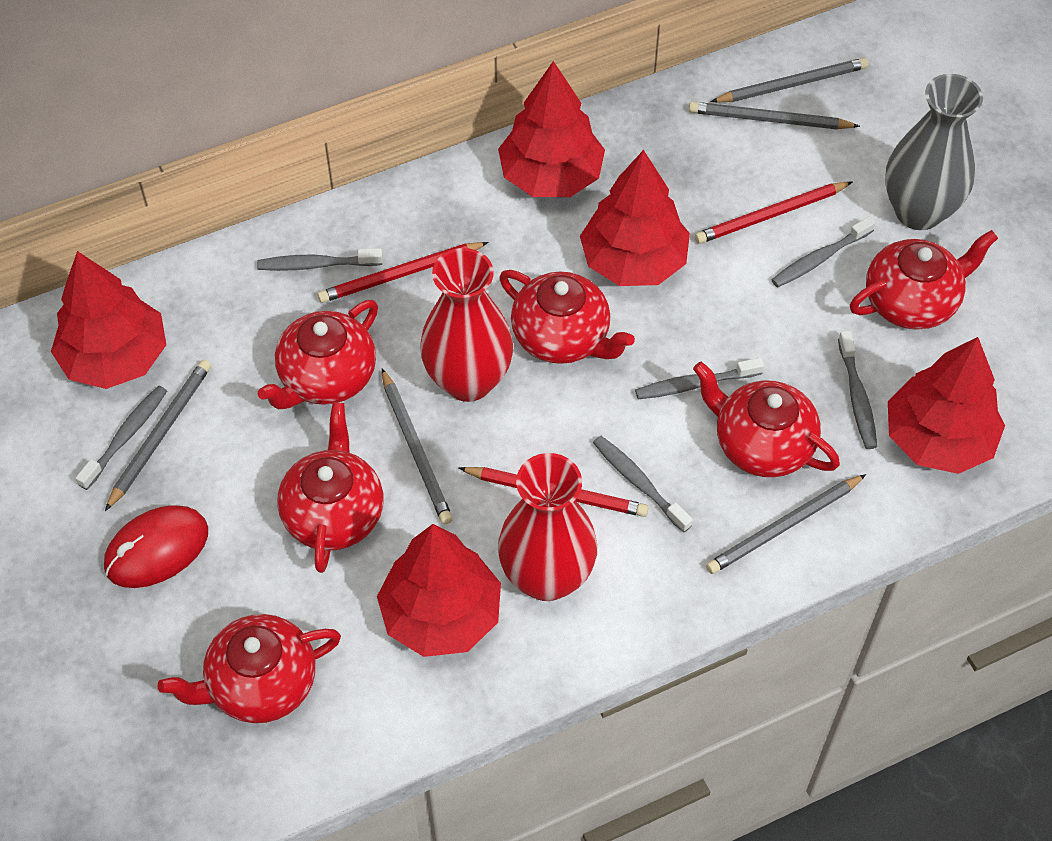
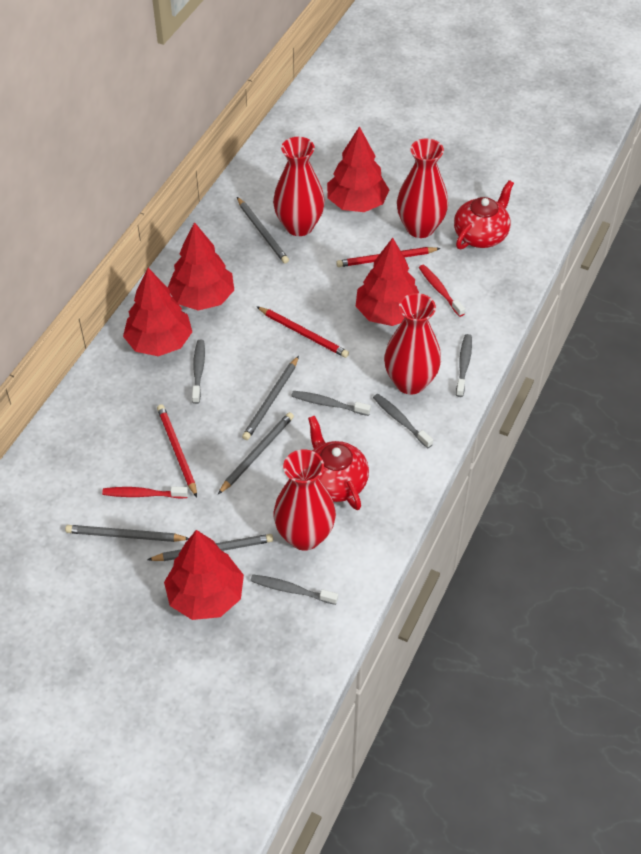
grey toothbrush: [76,385,167,490] [257,248,383,271] [593,436,693,532] [635,358,764,399] [771,216,876,288] [838,330,877,449] = 6 -> [192,340,205,404] [250,574,338,605] [291,391,371,416] [373,394,433,448] [456,334,472,397] = 5
grey vase: [885,74,983,230] = 1 -> none = 0
red mouse: [104,505,208,588] = 1 -> none = 0
red teapot: [158,614,341,723] [258,300,378,409] [277,403,383,573] [499,270,635,364] [693,362,840,477] [850,230,998,330] = 6 -> [308,416,369,510] [454,180,514,250] = 2
red toothbrush: none = 0 -> [102,486,188,499] [419,265,465,317] = 2
red vase: [420,248,513,402] [498,453,598,601] = 2 -> [273,137,325,236] [273,449,336,551] [384,293,441,394] [397,138,448,238] = 4

